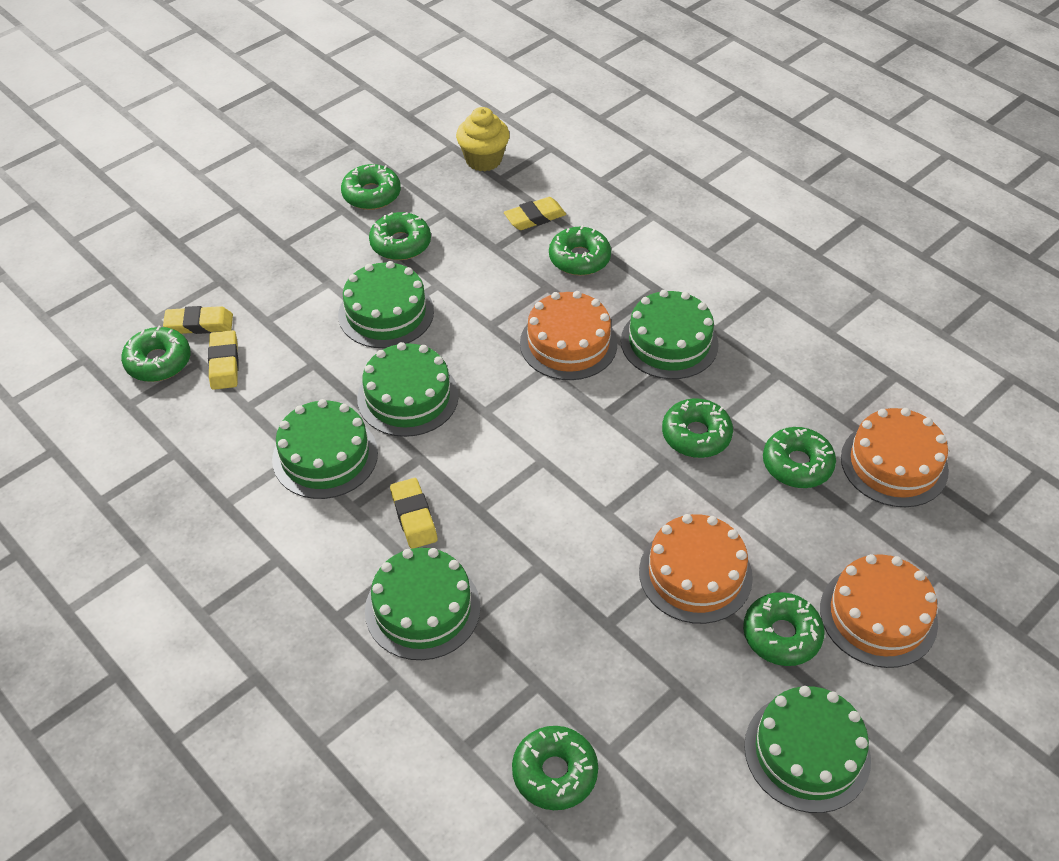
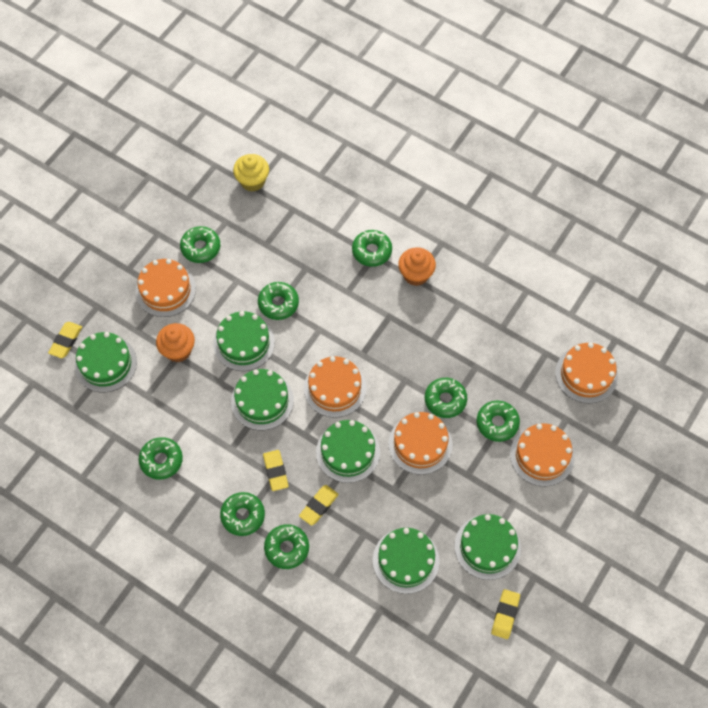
orange cake: [520,291,617,380] [639,514,753,624] [820,554,938,668] [841,408,949,507] = 4 -> [136,259,196,317] [304,356,366,418] [389,412,452,475] [510,423,574,486] [555,343,618,403] = 5
orange cupcake: none = 0 -> [156,323,195,362] [398,247,436,286] = 2

